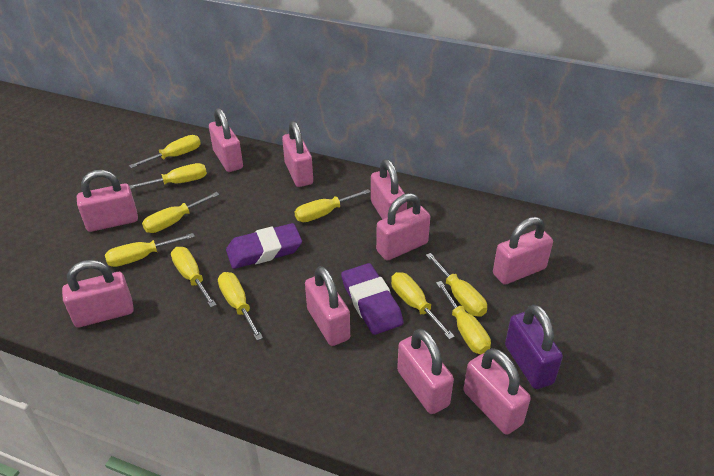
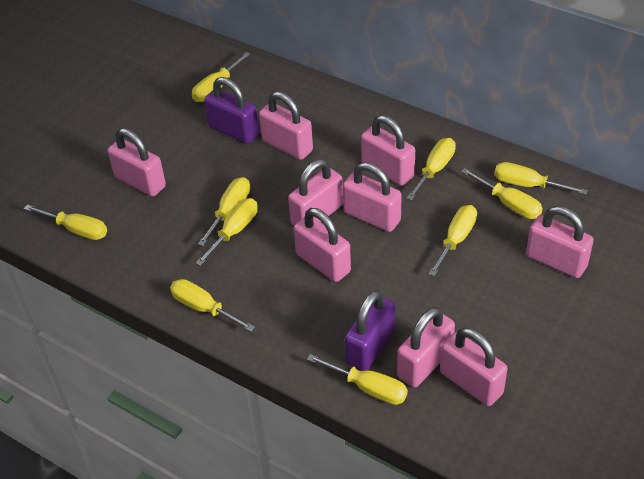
pink padlock: [62,260,134,327] [77,170,138,232] [209,108,243,172] [282,121,313,187] [305,266,350,346] [371,159,407,220] [376,193,430,261] [397,329,454,414] [464,348,531,435] [493,217,553,285] = 10 -> [108,128,166,197] [259,91,313,160] [288,159,343,226] [294,208,351,282] [343,162,402,232] [361,115,415,186] [397,307,455,387] [440,327,507,406] [526,206,594,278] = 9
purple eraser: [226,223,302,269] [341,263,404,335] = 2 -> none = 0
purple padlock: [505,304,563,389] = 1 -> [204,77,259,144] [344,290,395,371] = 2

